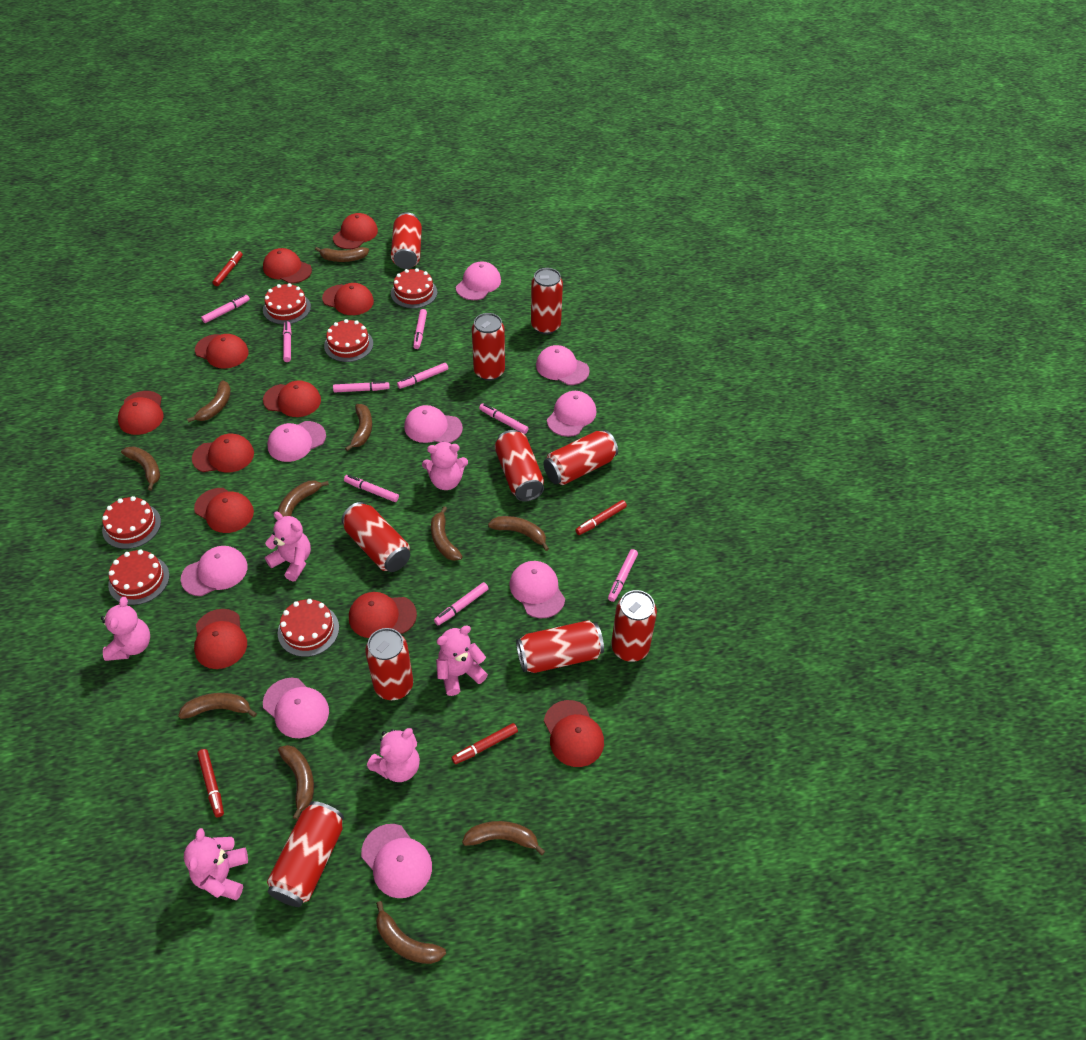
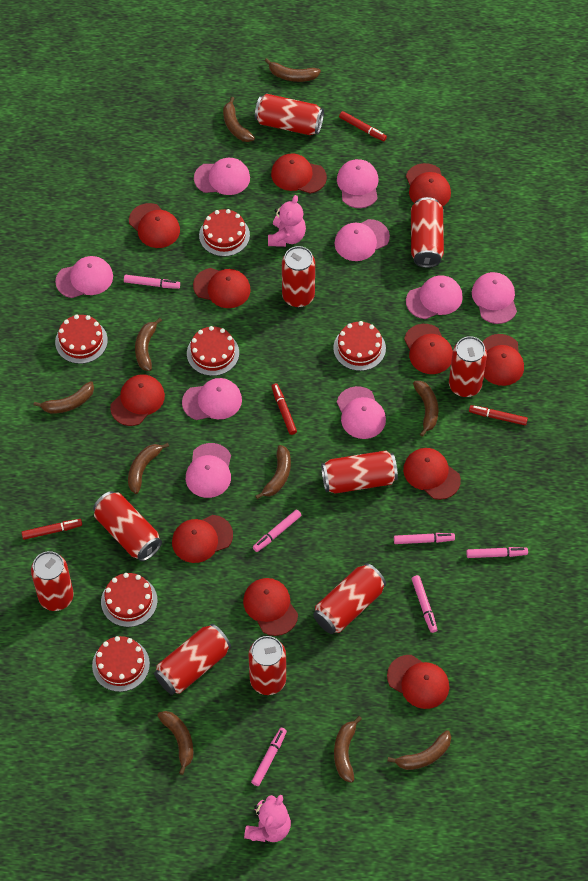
brown banana: [121,446,160,491] [178,693,257,719] [187,380,231,422] [277,480,329,517] [278,745,314,820] [315,247,369,262] [345,404,372,451] [376,901,446,964] [431,506,463,561] [462,821,545,855] [488,516,549,551] = 11 -> [34,381,94,414] [128,443,169,494] [135,318,162,371] [157,711,193,775] [223,97,255,142] [256,445,291,499] [265,58,321,82] [334,716,362,783] [388,730,451,770] [413,381,438,437] = 10
pink marker: [201,294,250,323] [283,321,292,362] [333,381,390,392] [344,475,399,502] [397,363,448,389] [413,309,427,349] [434,582,489,625] [479,404,529,434] [608,549,638,602] = 9 -> [124,275,180,289] [251,728,287,786] [253,510,302,552] [394,533,455,544] [412,575,437,633] [466,547,528,558] = 6
pink teddy bear: [101,597,150,661] [184,828,248,900] [265,512,311,581] [367,728,420,782] [422,442,468,490] [436,625,488,696] = 6 -> [244,795,291,842] [268,195,306,247] = 2

